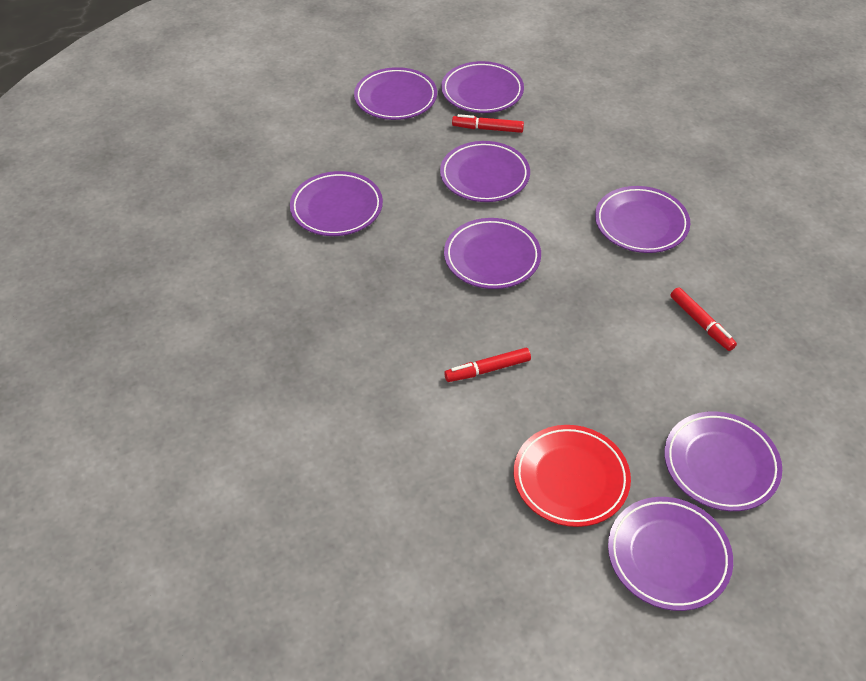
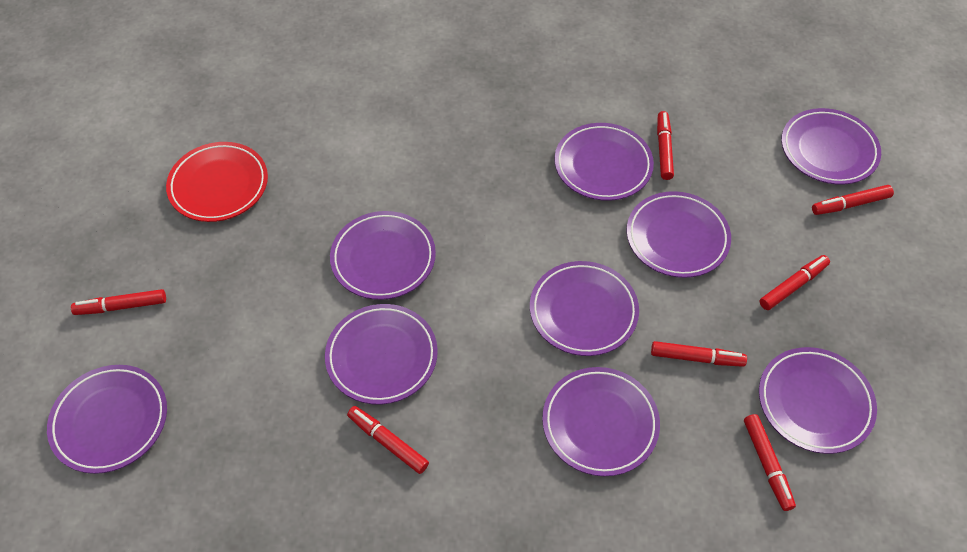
purple plate: [290,171,383,236] [354,67,437,120] [440,141,530,202] [441,61,524,113] [444,218,541,289] [595,186,690,253] [608,497,733,611] [664,411,782,511] = 8 -> [47,365,167,474] [325,304,438,405] [330,211,436,300] [530,261,639,356] [542,367,660,476] [555,123,654,201] [626,191,731,278] [759,347,877,454] [781,108,881,185] = 9
red marker: [444,348,531,382] [452,114,524,133] [670,287,737,351] = 3 -> [71,289,166,315] [347,406,429,474] [651,341,747,367] [657,111,674,180] [744,414,796,511] [760,255,830,310] [812,185,894,215] = 7

